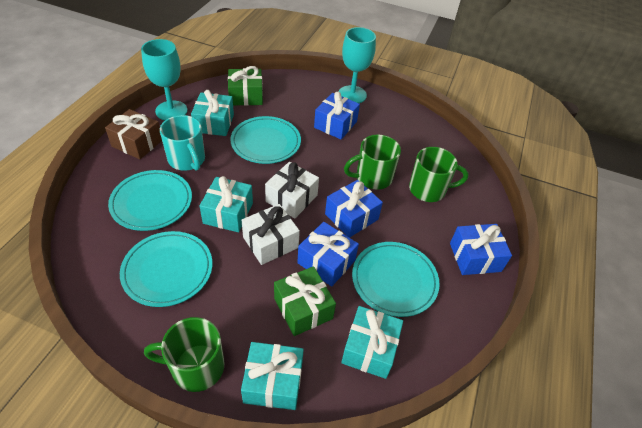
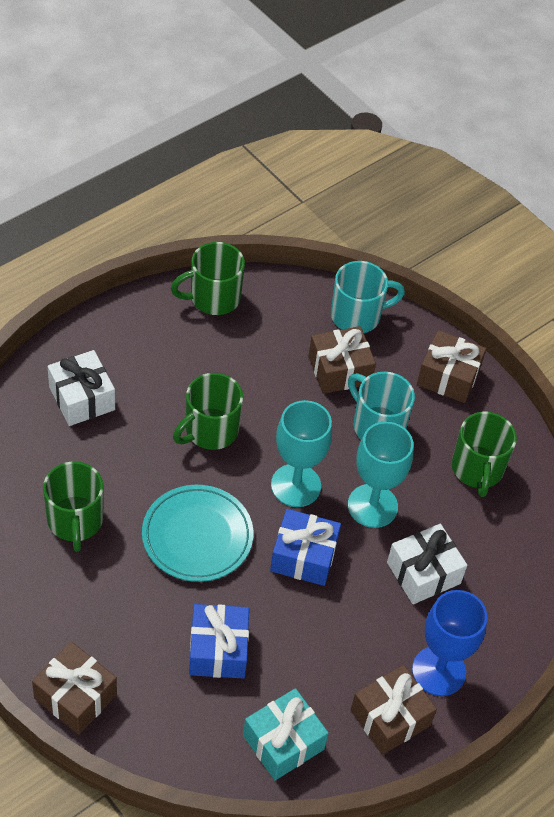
blue gift: [297,222,359,287] [314,92,360,139] [325,180,383,238] [450,224,512,275] = 4 -> [189,604,249,678] [270,509,341,586] = 2
blue goblet: none = 0 -> [412,590,487,696] = 1
brown gift: [105,109,162,159] = 1 -> [32,642,117,735] [308,326,376,394] [351,665,437,755] [417,330,486,403] = 4
green gift: [228,66,263,106] [274,266,336,336] = 2 -> none = 0
green mug: [144,317,224,392] [344,135,401,190] [409,147,468,202] = 3 -> [43,461,104,552] [171,242,245,315] [173,373,243,450] [452,412,517,497] = 4
turquoise gift: [191,90,234,136] [200,176,253,232] [241,342,304,410] [341,306,403,379] = 4 -> [243,688,329,780] = 1
turquoise mug: [160,115,205,171] = 1 -> [331,261,405,333] [348,372,415,439] = 2
turquoise plate: [108,170,192,231] [120,231,212,307] [230,116,301,164] [352,242,440,317] = 4 -> [142,485,253,582] = 1

